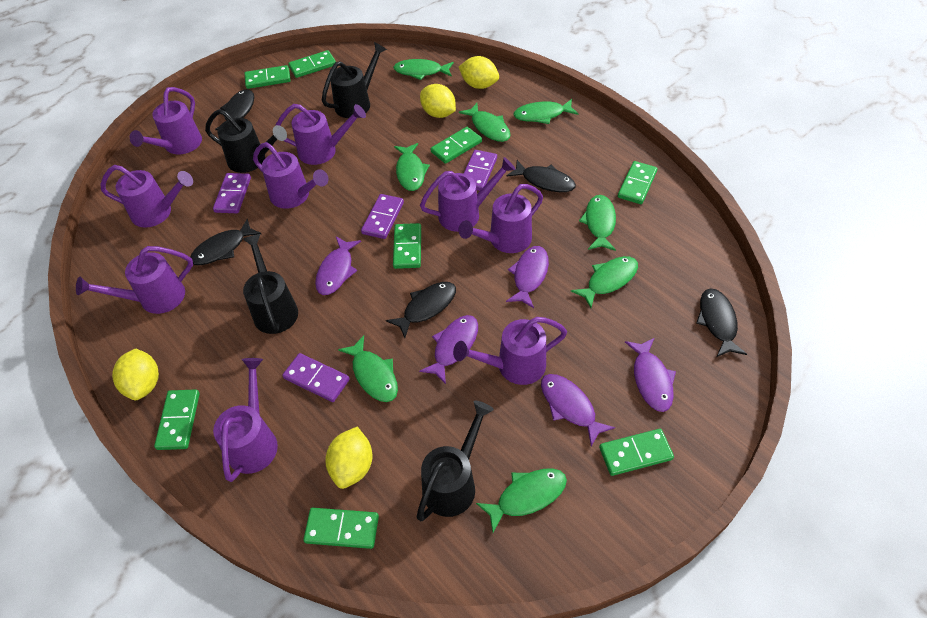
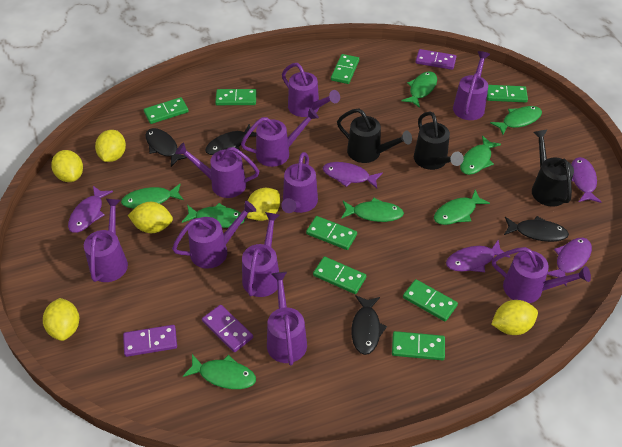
black fish: [190,219,261,265] [215,89,254,130] [386,282,456,338] [506,160,576,192] [696,288,747,357] = 5 -> [145,128,187,167] [205,124,256,155] [351,295,387,355] [504,216,569,242] = 4
black watering can: [205,109,287,173] [243,234,298,334] [322,42,387,118] [417,401,494,521] = 4 -> [337,109,412,163] [414,111,464,170] [532,130,574,207] = 3
purple domino: [213,173,251,213] [282,353,349,402] [361,194,404,239] [463,150,497,191] = 4 -> [123,325,177,357] [202,305,253,352] [416,49,456,70] = 3
purple watering can: [76,246,193,314] [101,165,193,228] [130,87,202,154] [213,358,278,482] [253,142,328,209] [275,104,366,165] [420,157,515,232] [453,317,567,385] [459,184,543,253] = 9 -> [84,199,128,282] [172,201,256,269] [175,142,259,198] [241,108,319,167] [242,212,279,297] [267,272,307,366] [281,152,318,213] [282,63,340,117] [453,51,490,120] [492,247,591,303] = 10
yellow lemon: [112,349,159,400] [325,427,372,489] [420,84,456,118] [459,56,499,89] = 4 -> [43,298,79,341] [51,150,83,182] [95,130,126,162] [128,202,173,233] [247,188,280,221] [492,300,538,335] = 6

